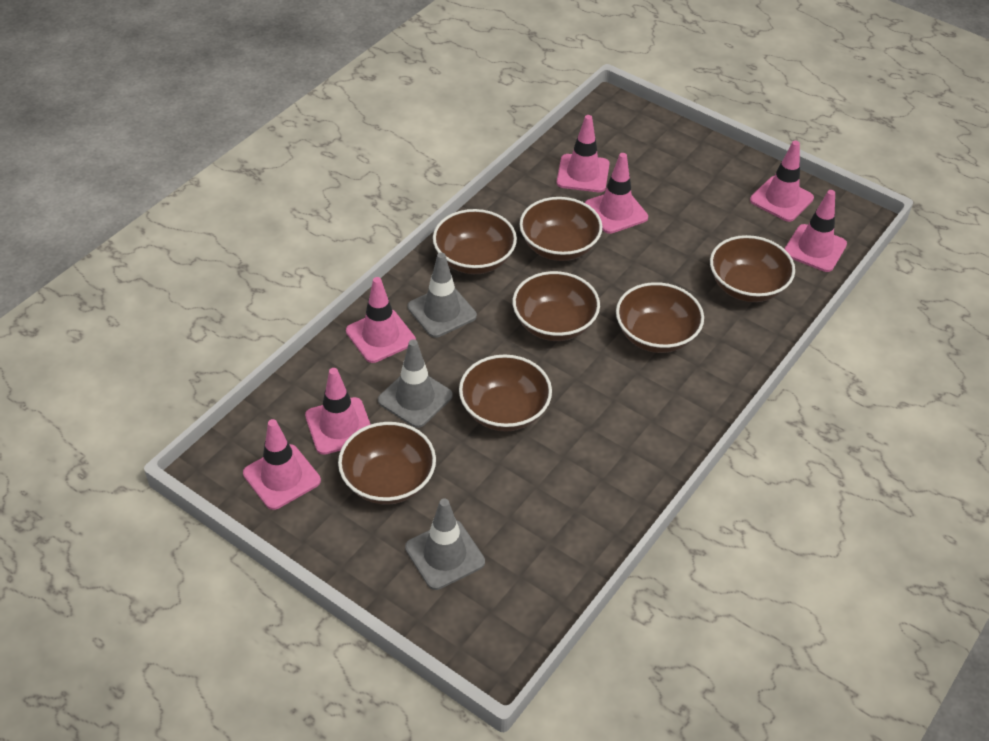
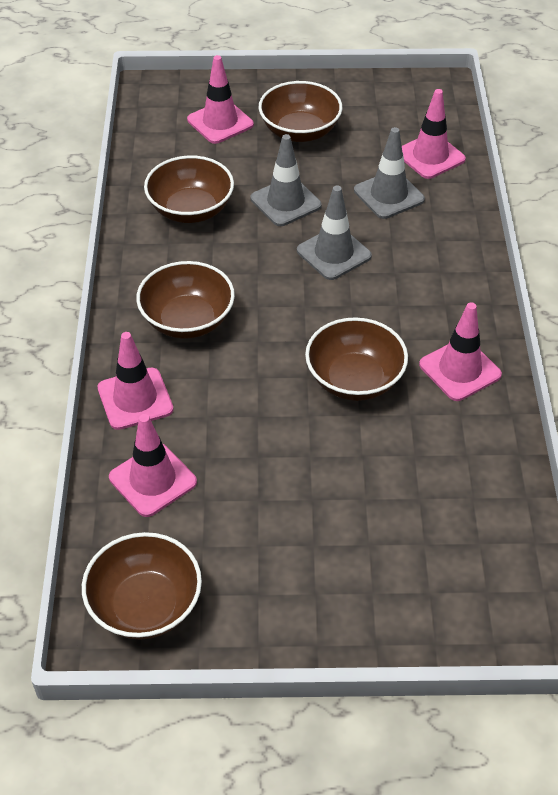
brown bowl: [338,422,436,505] [433,209,517,274] [459,355,552,432] [513,271,600,341] [519,197,602,261] [616,282,704,353] [710,235,795,302] = 7 -> [82,532,202,640] [136,261,235,339] [144,156,234,223] [259,81,342,142] [305,317,408,401] = 5
pink traffic cone: [243,419,321,510] [305,368,371,455] [346,277,416,363] [557,115,610,192] [585,153,648,234] [750,141,814,222] [784,190,847,272] = 7 -> [98,332,173,430] [109,414,197,517] [187,55,254,144] [402,89,466,179] [419,302,502,401] = 5

